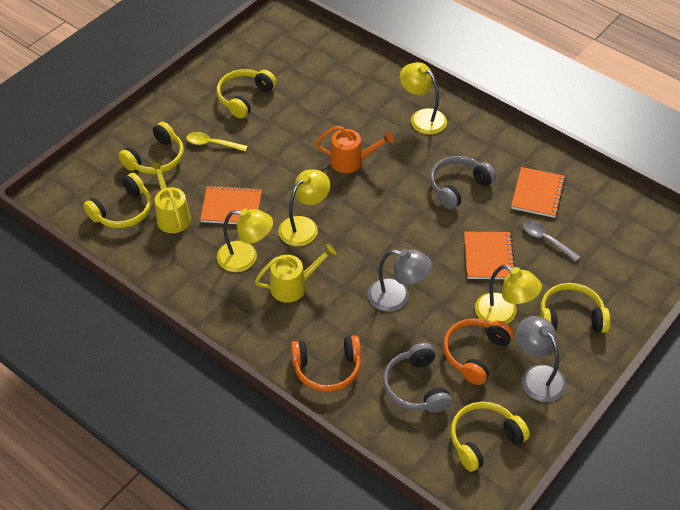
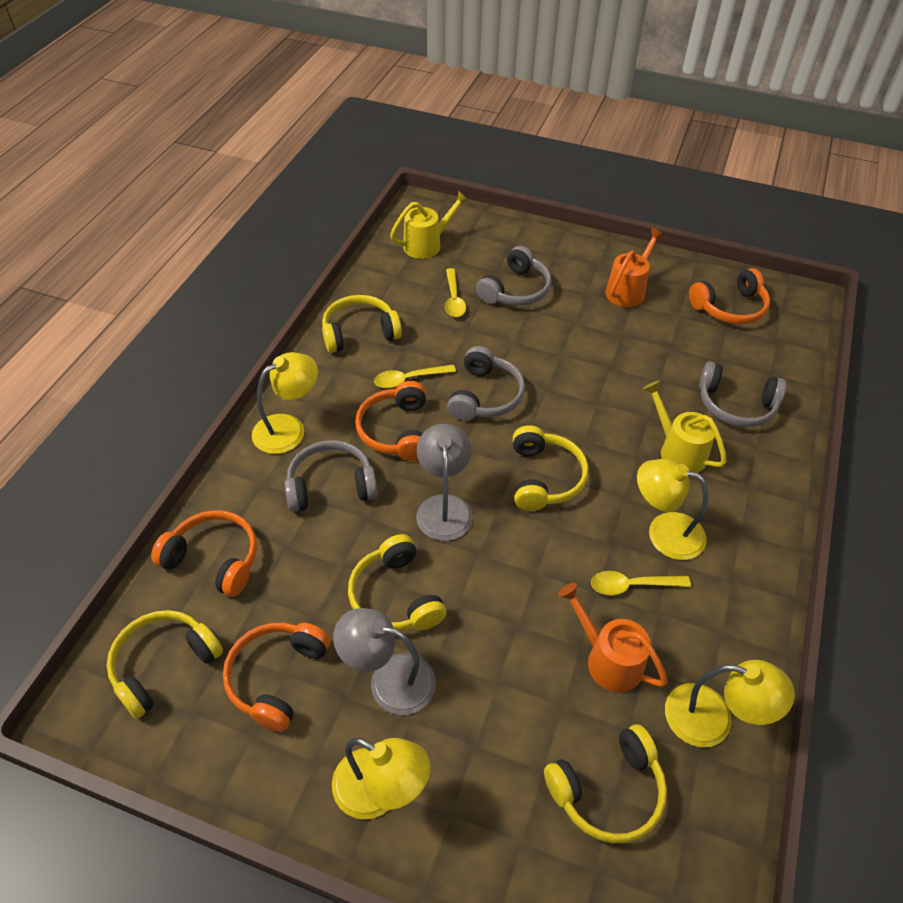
grey headphones: [383,343,452,413] [430,156,496,210] = 2 -> [285,440,377,512] [447,346,525,421] [476,246,552,306] [699,361,787,427] = 4
grey spoon: [523,220,580,262] = 1 -> none = 0
orange headphones: [291,335,361,392] [443,318,514,385] = 2 -> [151,510,257,597] [223,623,331,732] [355,381,426,461] [689,268,770,324] = 4
orange notebook: [200,185,262,224] [464,232,515,279] [511,167,565,218] = 3 -> none = 0
orange watering can: [316,126,394,173] = 1 -> [558,583,668,692] [605,228,664,307] = 2
yellow spoon: [186,132,248,151] = 1 -> [374,365,456,388] [445,268,466,317] [591,571,691,595] = 3

